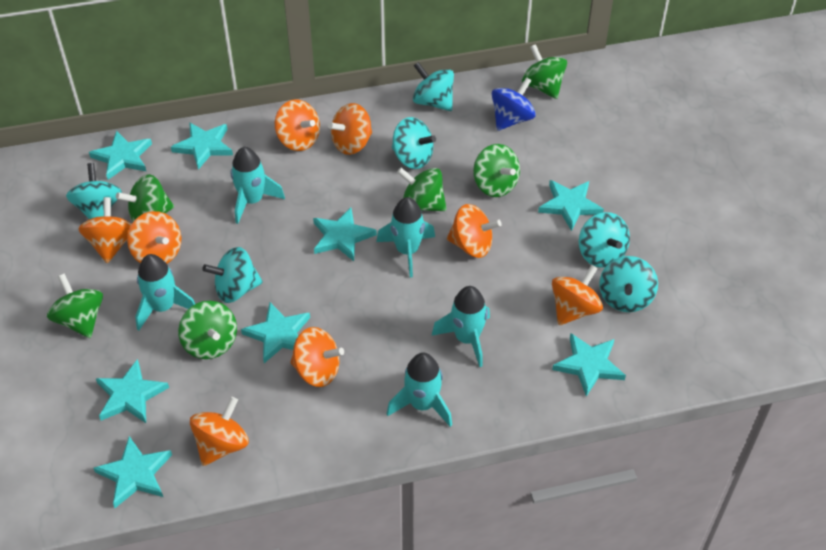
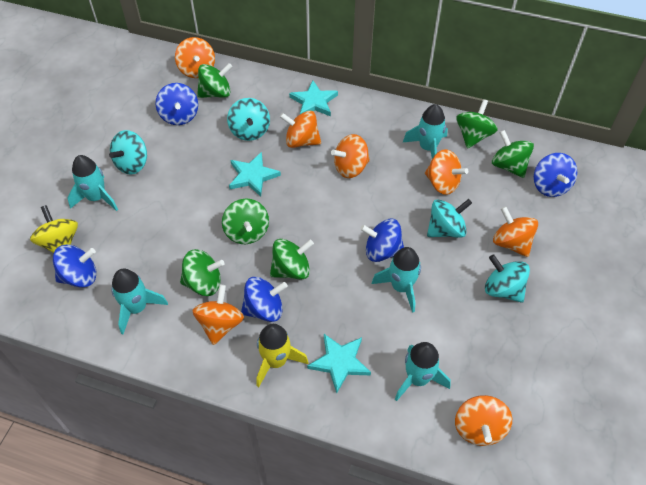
blue spinning top: [492,77,536,131] = 1 -> [53,245,97,288] [155,83,198,125] [241,277,288,322] [360,219,404,262] [534,153,577,197] = 5
orange spinning top: [78,197,132,263] [127,211,181,264] [190,397,249,466] [275,99,320,151] [290,327,344,387] [328,103,372,155] [447,204,501,258] [552,265,603,325] = 8 -> [175,37,215,78] [192,285,244,345] [280,111,321,148] [331,134,370,178] [425,149,468,195] [455,395,512,446] [493,206,538,257] = 7
turquoise spinning top: [66,163,122,219] [202,247,263,303] [392,117,436,169] [413,62,454,111] [579,212,630,268] [599,256,658,312] = 6 -> [109,130,147,174] [227,98,270,141] [427,199,472,238] [485,254,530,303] = 4
turquoise star: [89,131,152,180] [94,436,172,508] [96,359,169,423] [171,122,233,170] [241,302,310,363] [313,207,377,261] [538,180,604,231] [552,333,626,397] = 8 -> [229,152,281,197] [289,80,338,116] [307,334,371,393] = 3
yellow rocket: none = 0 -> [257,324,308,387] = 1
yellow spinning top: none = 0 -> [30,205,78,253] = 1

